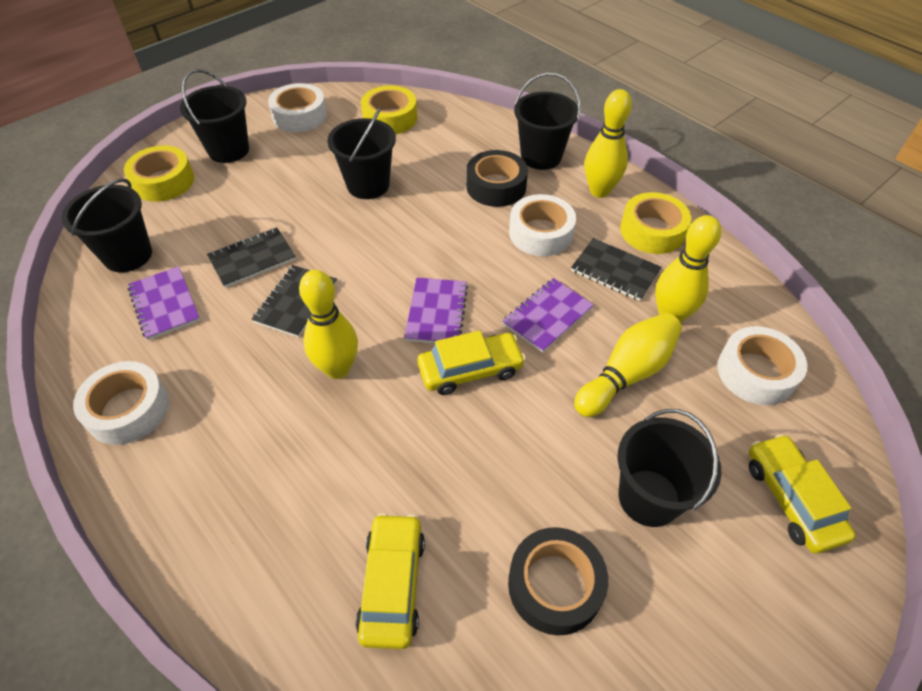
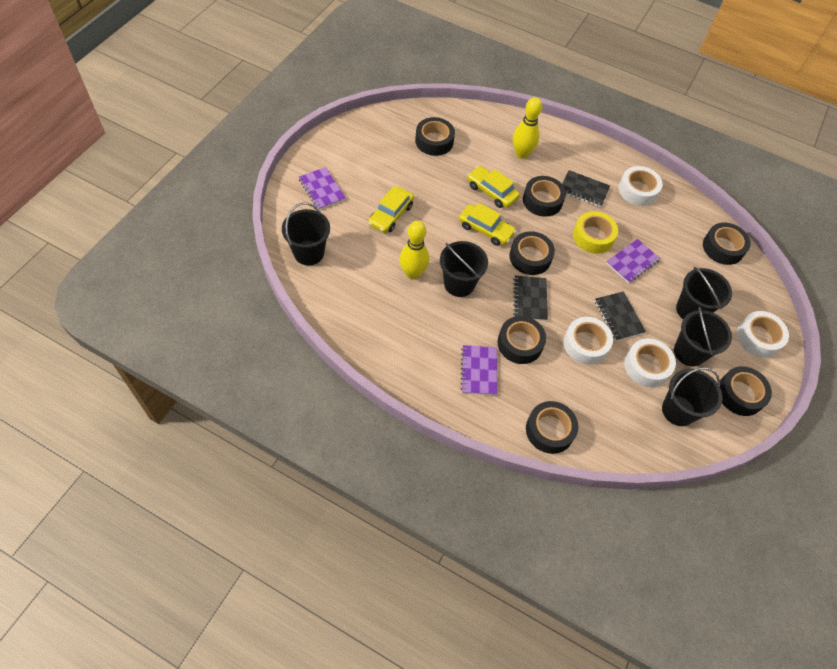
black tape: [466,150,528,207] [508,527,608,635] = 2 -> [415,117,455,156] [497,316,546,364] [509,231,555,275] [523,176,566,217] [526,401,579,454] [703,223,751,265] [720,366,772,416] = 7
yellow bowling pin: [299,270,358,379] [574,313,682,417] [584,89,632,198] [655,215,721,323] = 4 -> [399,221,429,280] [513,97,542,159] = 2
yellow tape: [124,145,194,202] [361,86,417,134] [620,192,691,254] = 3 -> [573,211,618,254] = 1

